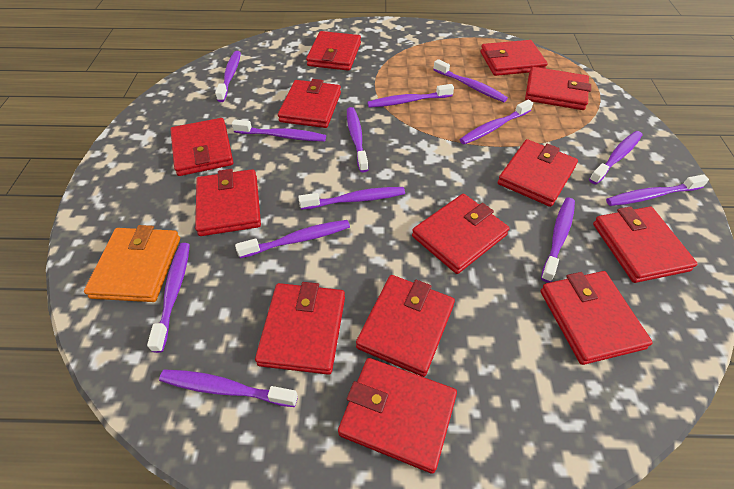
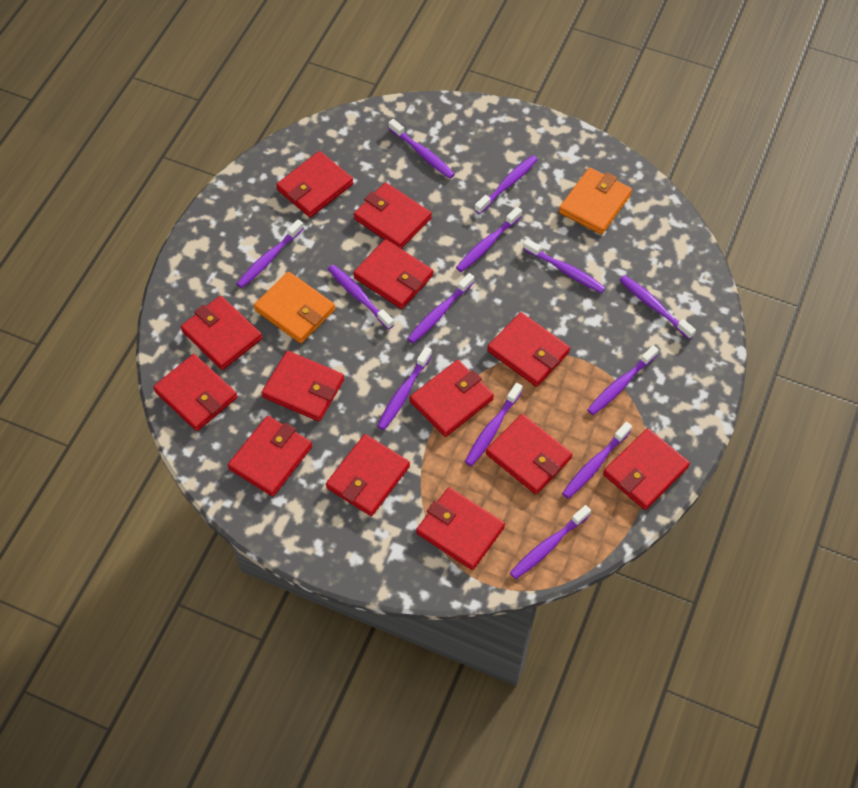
orange wallet: [84,225,180,302] = 1 -> [254,272,335,343] [559,167,632,235] = 2

